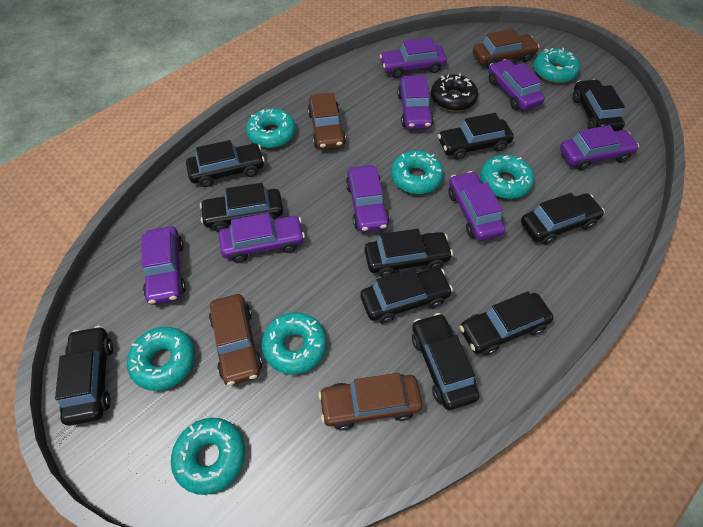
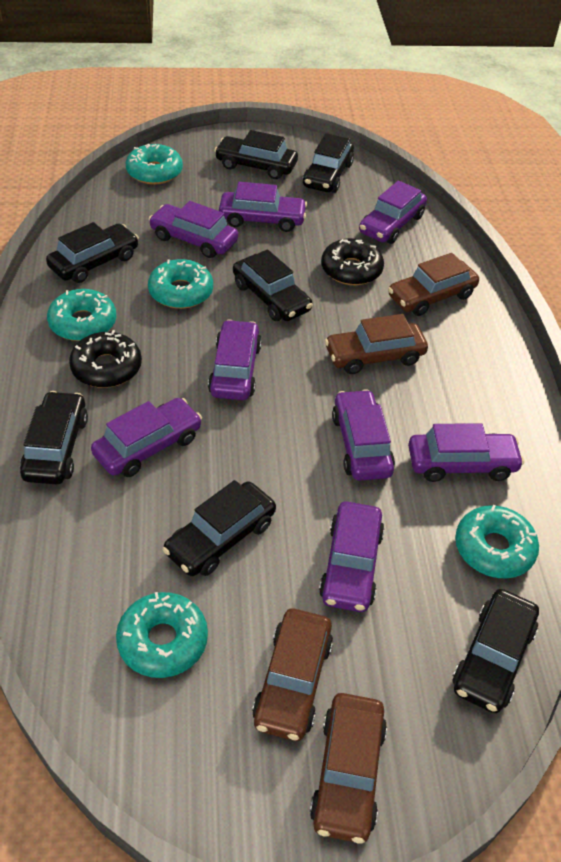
black car: [55,326,113,426] [186,140,265,187] [200,183,283,232] [360,268,453,323] [365,229,453,277] [412,313,479,410] [438,113,514,160] [460,291,554,356] [521,193,605,245] [572,79,625,131] = 10 -> [20,391,88,484] [46,222,139,283] [162,480,276,576] [214,130,298,179] [233,249,313,321] [303,133,354,193] [453,589,539,713] = 7
black donut: [431,73,478,111] = 1 -> [69,330,142,388] [321,238,384,285] = 2
turquoise donut: [127,327,195,391] [171,418,245,495] [246,108,296,148] [262,312,327,374] [391,151,444,194] [480,155,534,199] [534,48,580,83] = 7 -> [47,289,116,341] [116,592,208,678] [126,144,183,185] [148,259,213,309] [455,505,539,578] = 5

